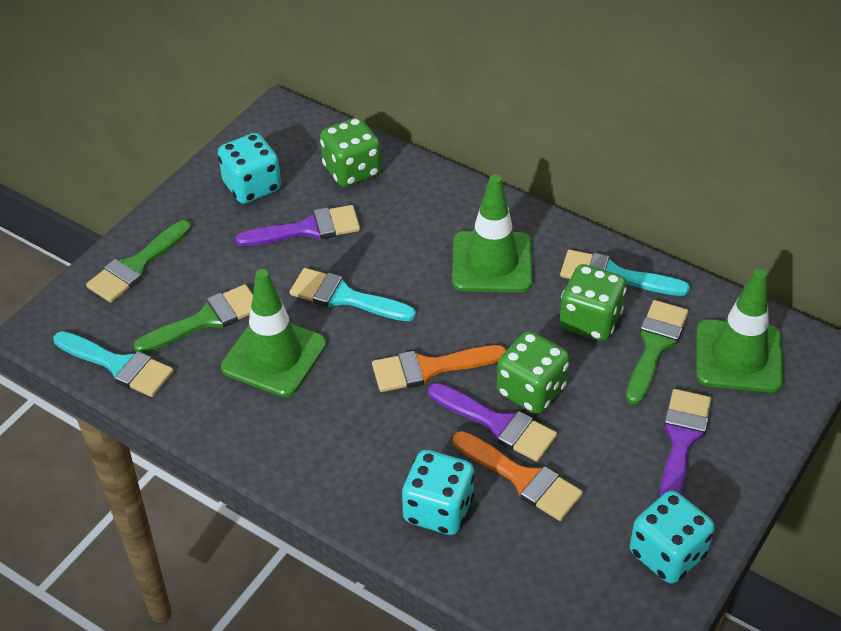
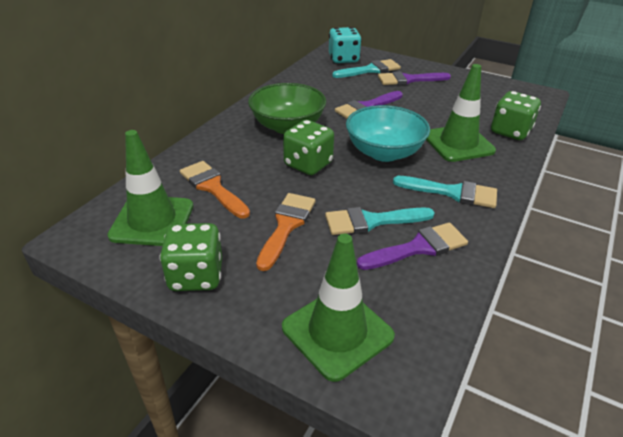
green bowl: none = 0 -> [248,83,326,134] = 1
green brush: [86,220,191,303] [133,284,253,353] [626,300,688,405] = 3 -> none = 0
turquoise bowl: none = 0 -> [346,105,430,162] = 1
turquoise dice: [218,133,281,204] [402,450,475,535] [630,490,714,584] = 3 -> [329,27,362,63] = 1

